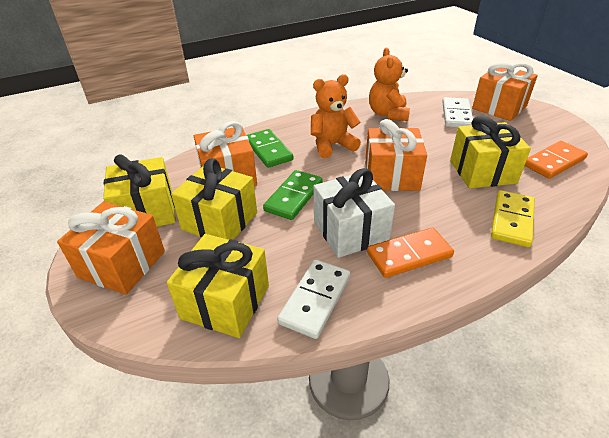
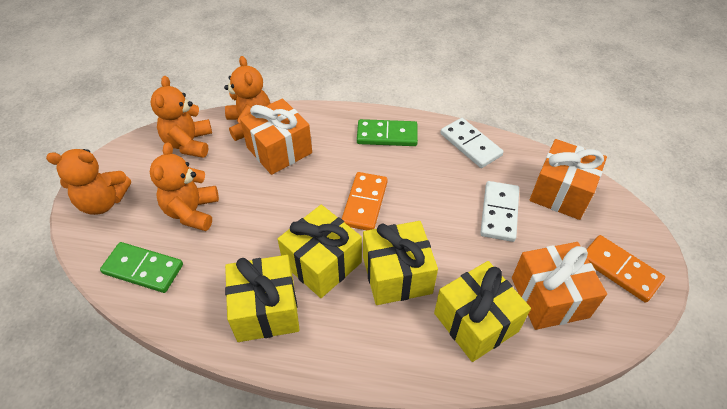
orange gift: [57,202,165,295] [194,121,257,186] [365,119,427,191] [472,62,538,121] = 4 -> [240,98,312,175] [512,242,607,330] [530,139,607,220] = 3
orange teddy bear: [311,74,361,158] [369,48,410,121] = 2 -> [46,149,131,215] [150,142,219,231] [151,76,212,158] [224,56,270,141] = 4
white gift: [314,168,395,258] = 1 -> none = 0
yellow domino: [491,190,535,247] = 1 -> none = 0

